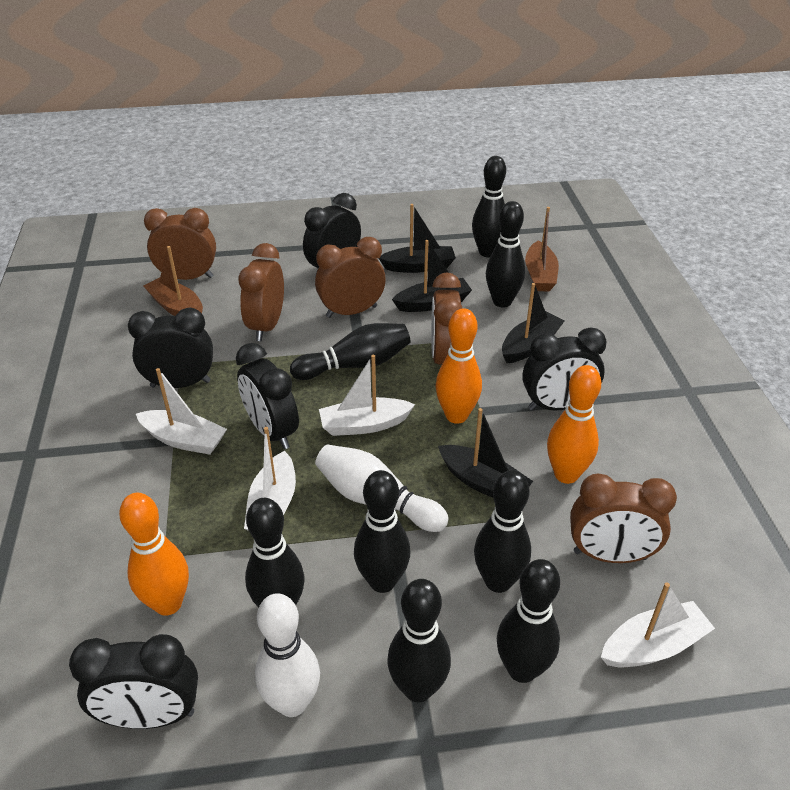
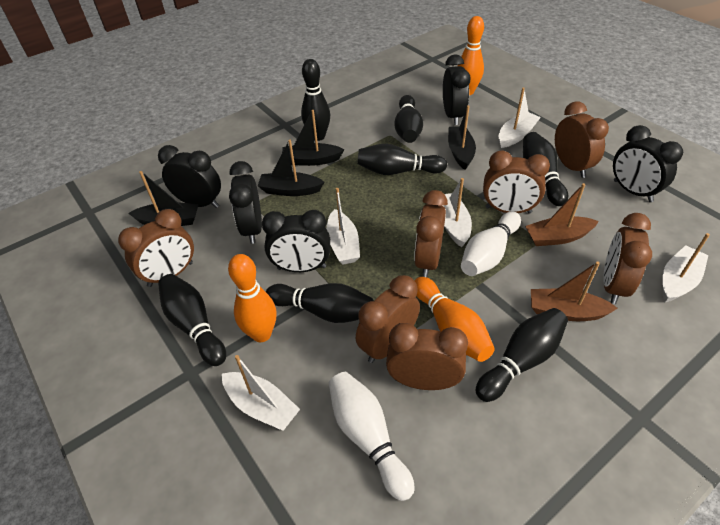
black bowling pin: [245,498,304,607] [290,323,410,380] [354,470,410,593] [387,579,451,702] [472,156,506,257] [474,470,531,593] [486,201,525,307] [497,559,560,683] = 8 -> [158,274,226,366] [266,283,374,323] [301,59,330,141] [357,144,447,175] [394,95,423,143] [475,308,568,402] [523,132,568,206] = 7
brown clock: [144,208,216,280] [238,243,284,341] [315,237,386,318] [431,272,462,364] [570,473,677,563] = 5 -> [118,209,194,287] [356,275,420,363] [386,323,468,390] [414,190,448,277] [483,150,550,214] [555,101,609,178] [603,213,652,304] = 7
white boat: [136,368,227,455] [244,427,296,531] [319,355,415,436] [601,582,715,667] = 4 -> [222,355,300,431] [326,188,360,265] [440,178,472,247] [498,87,541,148] [663,233,710,302] = 5

